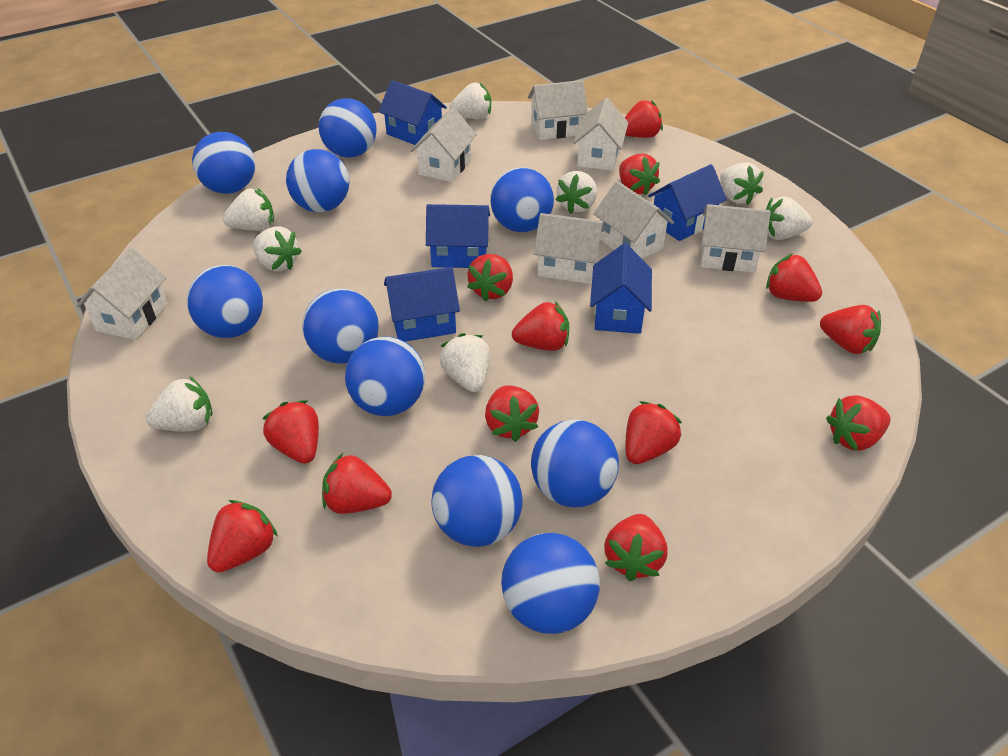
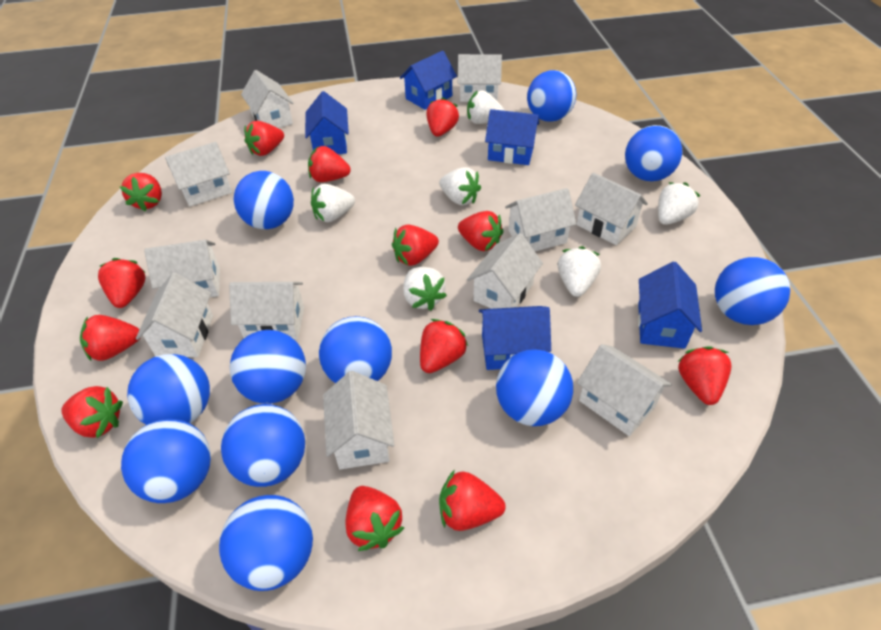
blue ball: [187,265,263,338] [192,132,255,194] [286,149,349,212] [302,289,379,363] [319,98,377,158] [345,337,425,416] [431,455,523,547] [490,167,554,232] [501,533,600,634] [531,419,619,507] = 10 -> [121,419,211,503] [127,354,210,425] [219,495,313,591] [221,404,305,487] [230,330,306,404] [234,171,294,229] [319,316,392,383] [496,349,573,426] [527,70,576,122] [625,125,683,181] [715,257,790,325] = 11
white house: [76,248,168,340] [411,108,477,182] [528,80,588,140] [534,213,604,284] [573,98,628,171] [594,181,674,259] [701,204,771,273] = 7 -> [136,273,213,357] [144,240,220,297] [165,142,232,207] [229,282,304,340] [241,70,294,128] [323,371,395,470] [458,54,502,102] [467,233,543,309] [505,188,576,251] [575,173,648,245] [577,344,672,436] = 11
white strawberry: [146,377,212,431] [223,188,274,231] [253,227,302,271] [440,333,490,392] [450,82,491,119] [556,171,597,214] [720,162,764,205] [765,196,813,240] = 8 -> [311,184,355,222] [403,267,447,311] [439,167,481,205] [467,90,505,124] [558,246,601,297] [658,182,700,225] = 6

